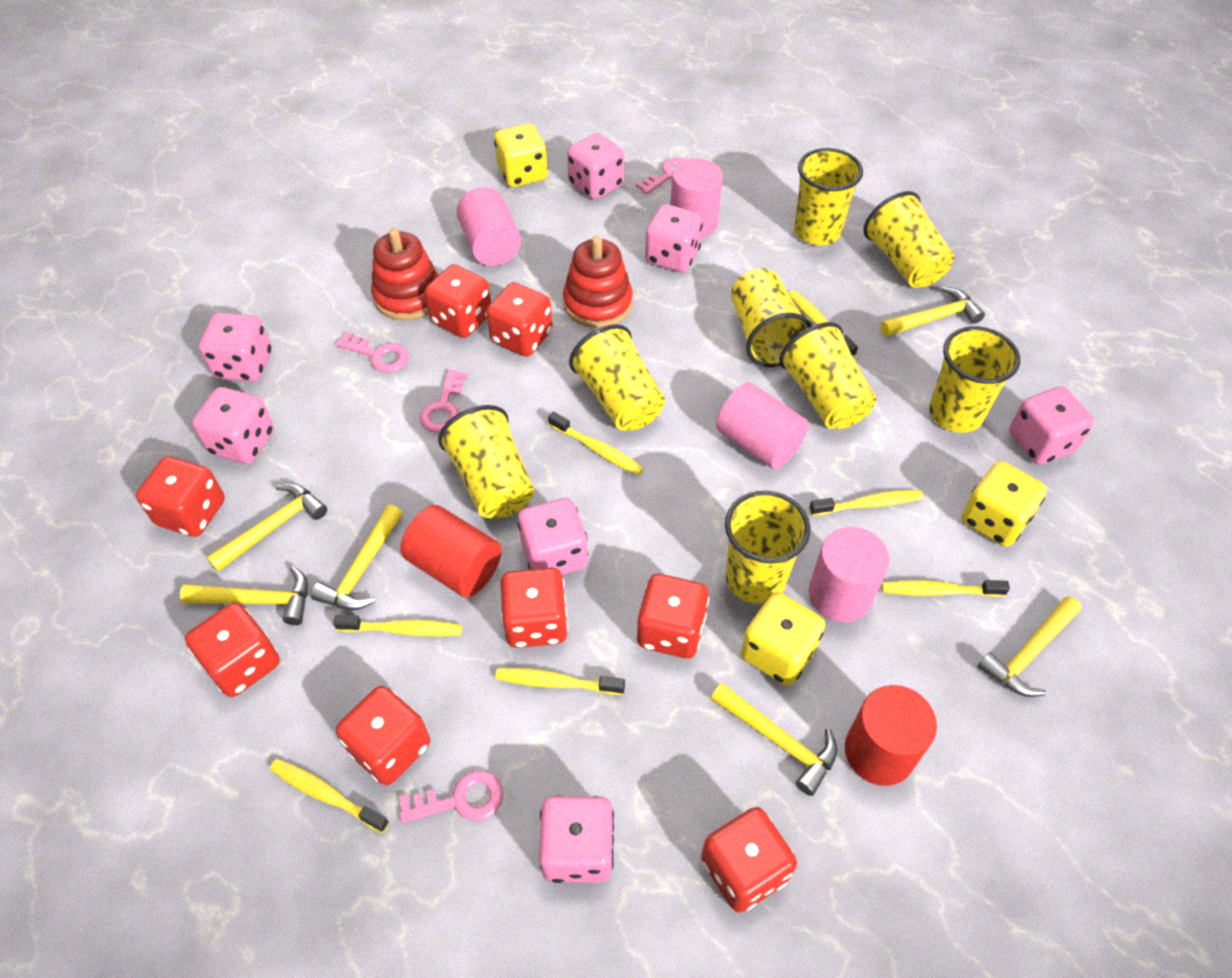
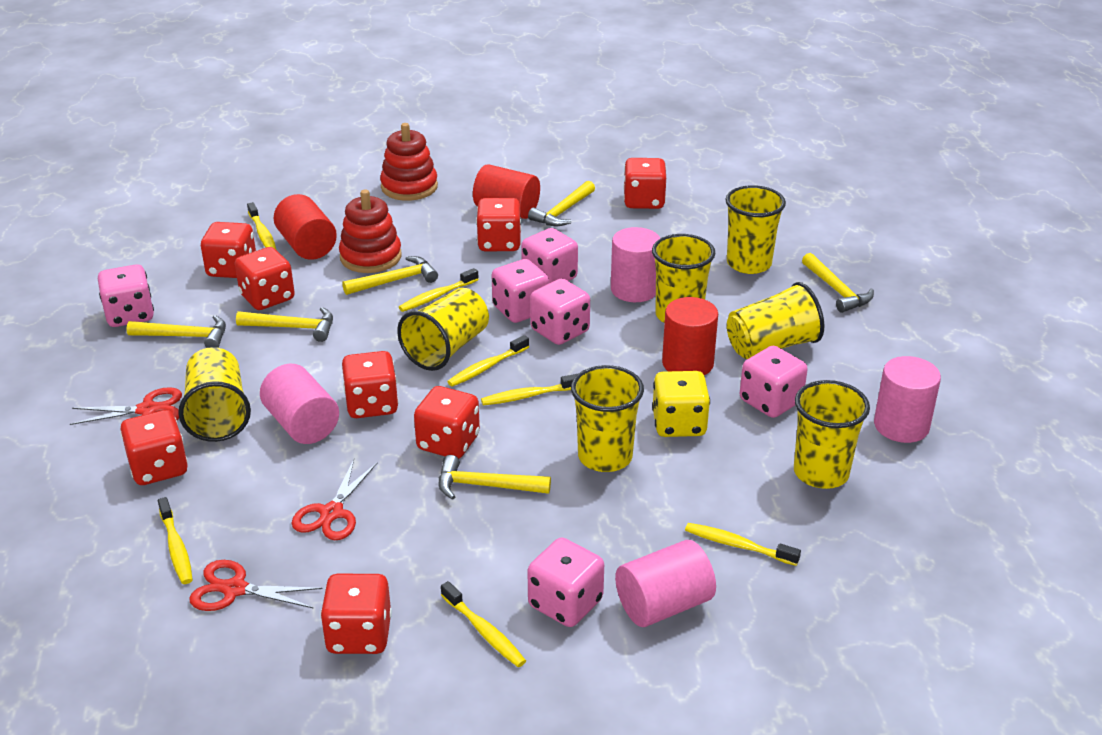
pink dice: [192,387,274,464] [199,313,272,382] [517,498,588,575] [539,795,614,883] [567,133,624,200] [645,204,703,272] [1009,386,1094,465] = 7 -> [98,264,154,327] [492,259,549,323] [521,228,578,283] [527,538,604,627] [530,279,590,345] [740,346,808,418] = 6
pink key: [336,331,409,373] [399,770,503,823] [419,370,468,433] [636,157,688,194] = 4 -> none = 0
red cylinder: [400,505,502,598] [845,685,937,786] = 2 -> [273,194,337,260] [473,164,540,219] [662,297,718,375] = 3
red scissors: none = 0 -> [70,387,182,425] [189,560,323,611] [291,459,377,540] = 3
yellow cup: [438,405,534,519] [569,324,665,431] [725,491,811,604] [731,268,812,367] [779,322,876,429] [794,148,863,245] [863,191,954,288] [929,326,1020,433] = 8 -> [178,347,251,442] [397,288,489,371] [571,365,644,472] [652,234,716,323] [726,185,786,274] [727,282,824,359] [794,380,870,489] = 7
yellow dice: [494,124,548,187] [741,592,825,686] [962,461,1047,547] = 3 -> [652,371,710,437] = 1

